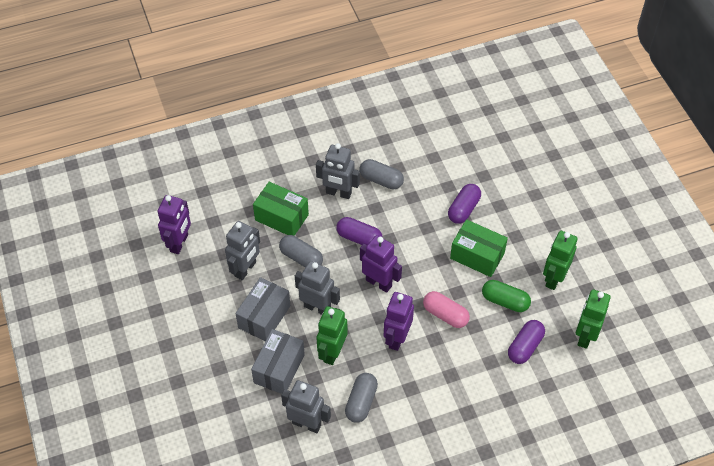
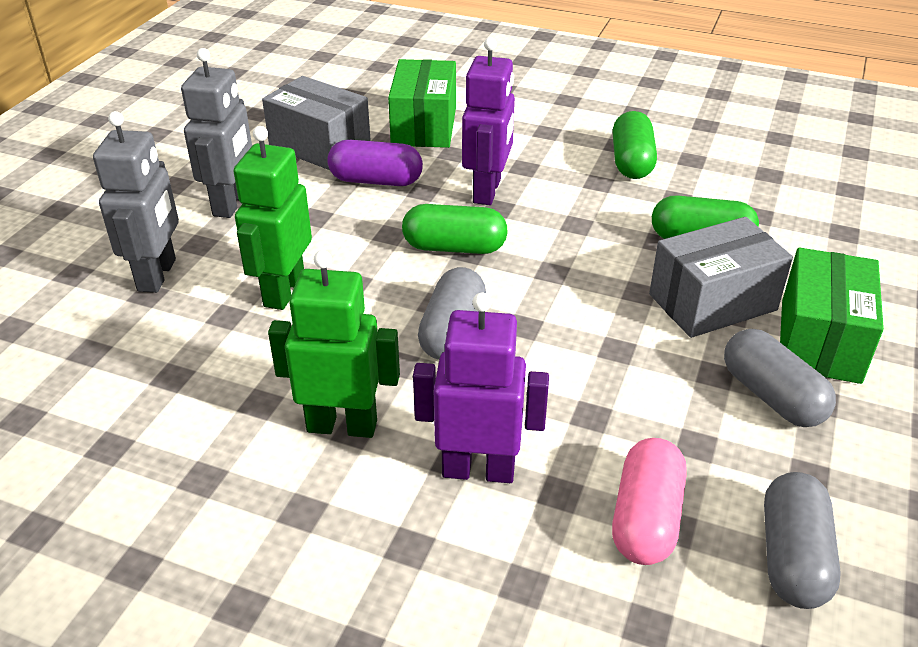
green capsule: [482,280,531,312] = 1 -> [402,204,508,254] [612,111,657,179] [652,195,759,239] = 3
green robot: [317,306,348,365] [543,231,578,290] [576,290,611,349] = 3 -> [234,126,312,310] [268,250,400,438] = 2
grey robot: [225,221,260,280] [281,380,331,433] [295,261,340,315] [316,143,360,199] = 4 -> [93,111,179,293] [181,48,252,218] = 2
purple capsule: [336,217,382,245] [448,184,481,224] [508,320,545,364] = 3 -> [327,140,423,186] = 1
purple robot: [157,195,191,254] [360,235,402,293] [384,292,414,351] = 3 -> [413,293,549,483] [462,37,515,205] = 2

